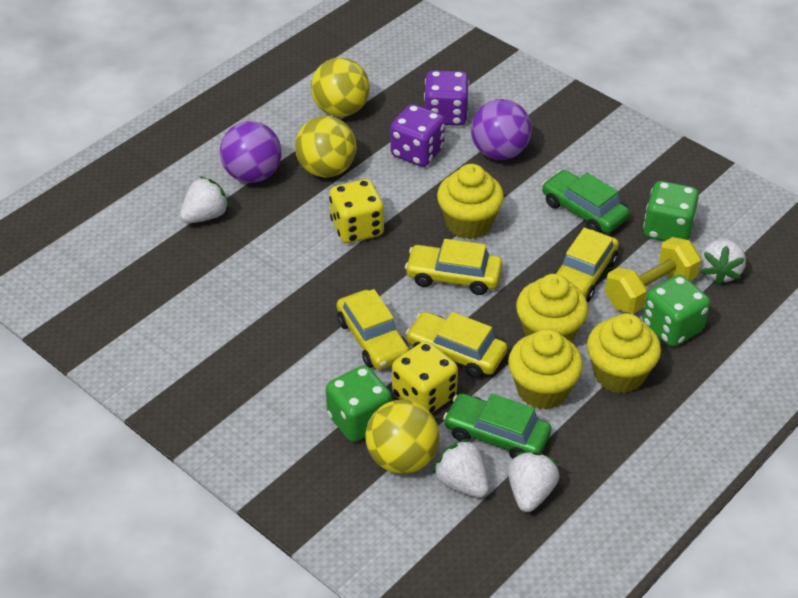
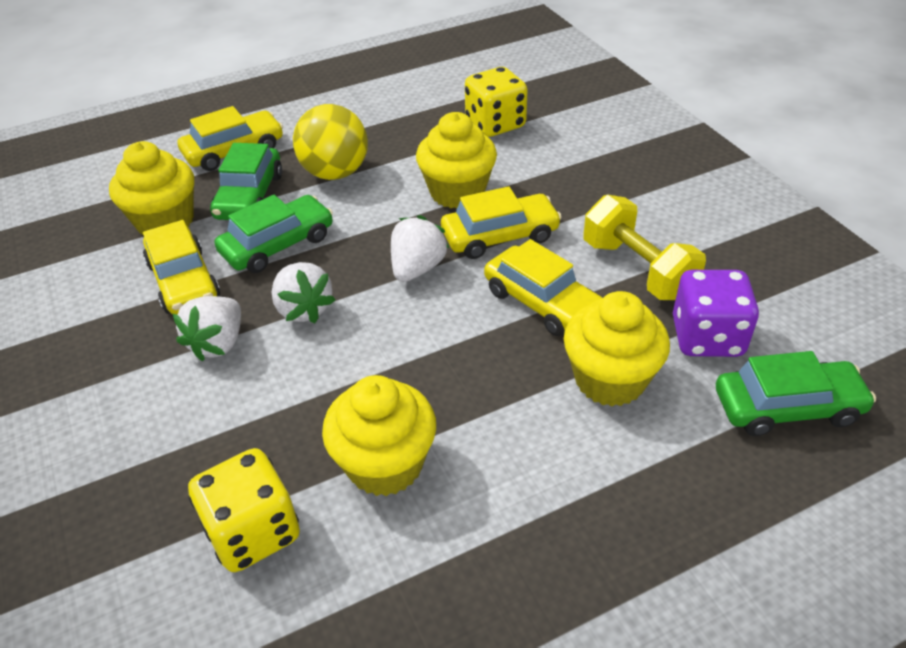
green car: [443,393,551,459] [542,170,629,233] = 2 -> [210,143,282,220] [215,195,333,273] [716,351,876,436] = 3
green dice: [326,365,392,442] [642,275,710,347] [643,181,699,241] = 3 -> none = 0
purple ball: [220,121,282,183] [471,99,532,160] = 2 -> none = 0
purple dice: [390,104,445,167] [424,70,469,126] = 2 -> [673,270,759,357] = 1
white strawberry: [180,176,230,223] [432,439,489,498] [508,452,560,512] [700,238,746,285] = 4 -> [173,296,241,362] [272,262,335,323] [391,215,449,282] = 3
yellow ball: [295,116,356,178] [311,58,370,117] [366,399,439,474] = 3 -> [293,104,368,180] = 1

